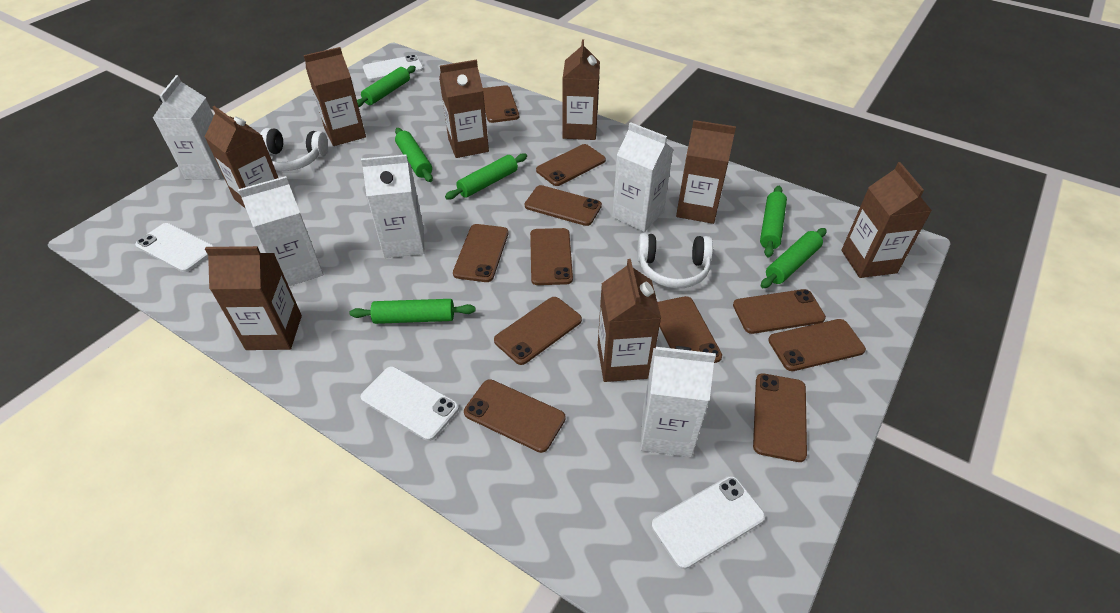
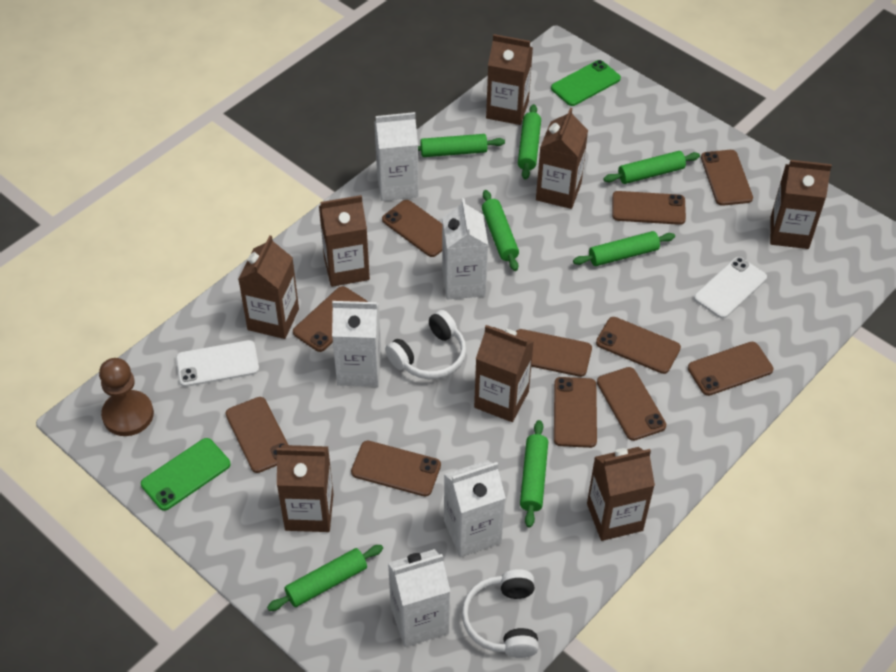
brown pawn: none = 0 -> [99,358,154,436] = 1
green phone: none = 0 -> [141,438,231,511] [551,60,621,106] = 2
green rolling pin: [350,299,475,324] [357,66,416,107] [395,128,433,182] [445,153,527,200] [760,186,787,257] [761,228,827,288] = 6 -> [267,545,383,611] [418,134,505,157] [482,190,519,271] [518,104,541,179] [520,420,548,528] [573,231,675,266] [603,151,700,184] = 7
white phone: [135,223,215,272] [360,366,459,441] [363,55,423,81] [651,476,765,569] = 4 -> [176,340,259,387] [694,257,767,319] = 2

